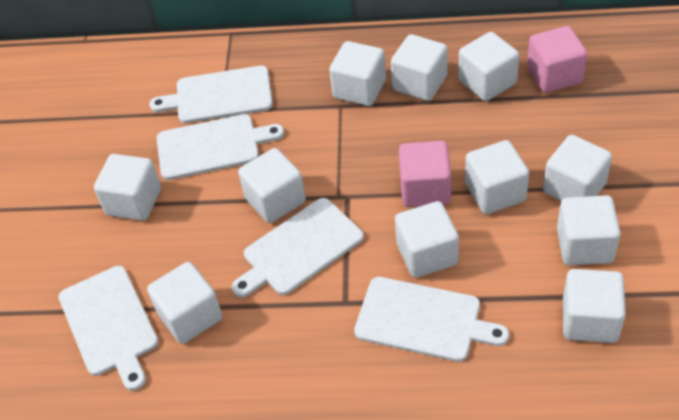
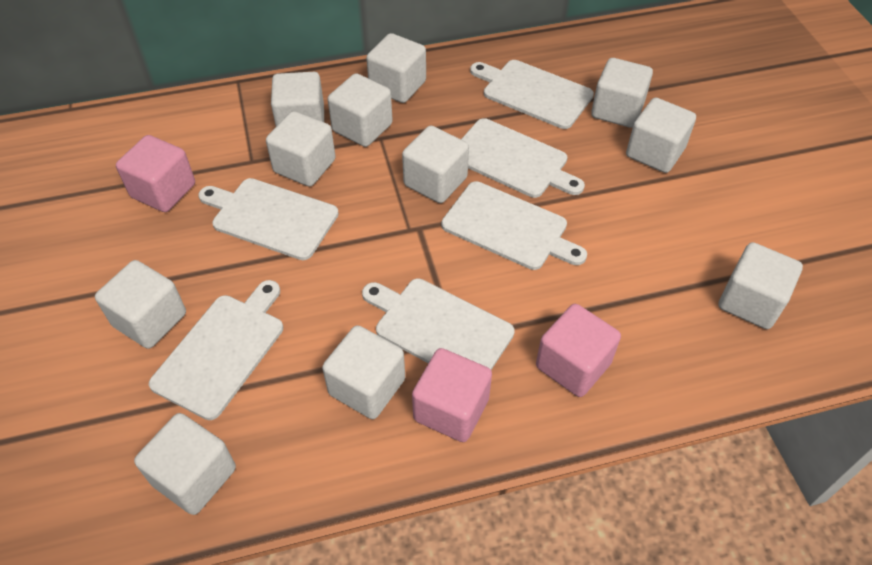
pink cube: [399,141,451,207] [527,26,587,93] = 2 -> [116,135,195,212] [412,348,492,442] [536,304,621,397] = 3
white cutting board: [58,266,159,391] [149,66,273,123] [156,114,284,180] [232,198,364,297] [354,277,509,362] = 5 -> [149,280,283,420] [198,178,339,260] [362,278,515,370] [441,181,587,270] [461,118,585,198] [470,60,594,129] = 6

